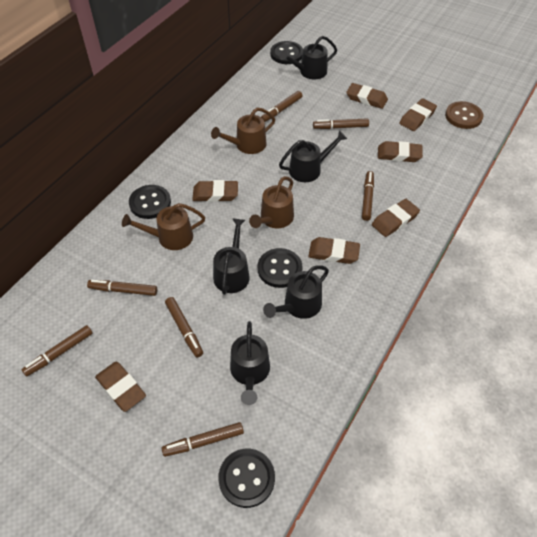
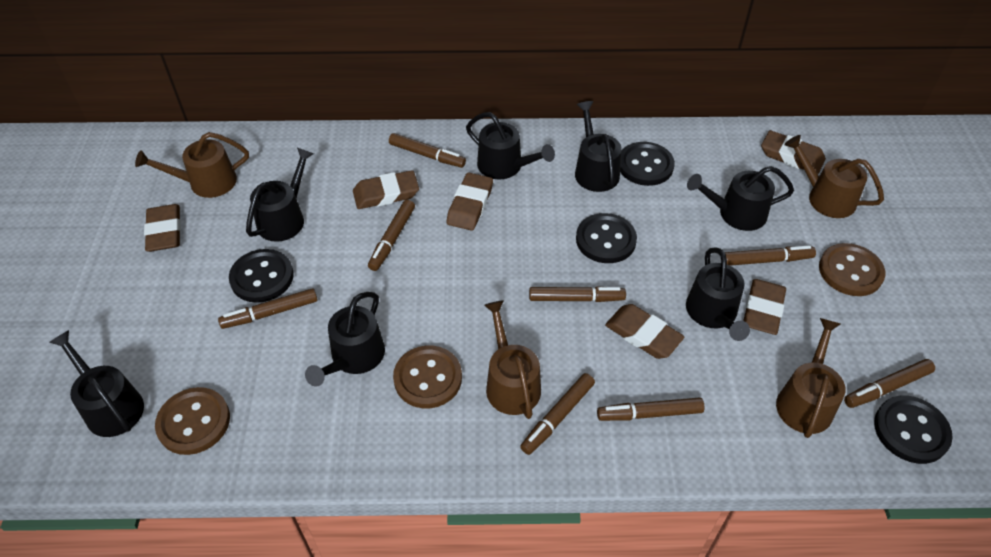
black watering can: [213,218,250,295] [230,321,270,405] [263,265,329,319] [279,36,337,79] [279,130,347,182] = 5 -> [49,330,144,437] [246,148,314,242] [305,292,385,387] [466,112,555,180] [575,101,622,192] [686,247,750,341] [687,166,794,231] = 7
brown button: [445,101,484,129] = 1 -> [155,387,230,455] [393,346,462,408] [819,243,886,296] = 3
brown eraser: [95,362,146,412] [192,180,238,202] [308,237,360,264] [346,83,388,109] [372,199,420,237] [378,141,423,162] [399,98,437,131] = 7 -> [144,204,181,252] [353,170,419,209] [447,173,493,231] [605,304,685,359] [743,279,786,335] [761,130,826,174] = 6
brown marker: [22,325,92,377] [87,280,157,296] [162,422,244,457] [165,297,203,357] [261,91,302,122] [313,118,369,129] [362,171,374,221] = 7 -> [218,288,318,329] [368,200,415,271] [389,133,466,168] [520,373,595,455] [529,286,626,302] [597,398,705,421] [725,245,816,266] [844,359,935,408] = 8
brown watering can: [122,203,205,250] [211,107,275,154] [249,176,294,228] = 3 -> [135,132,249,198] [484,300,541,419] [776,318,845,438] [785,135,884,218] = 4

